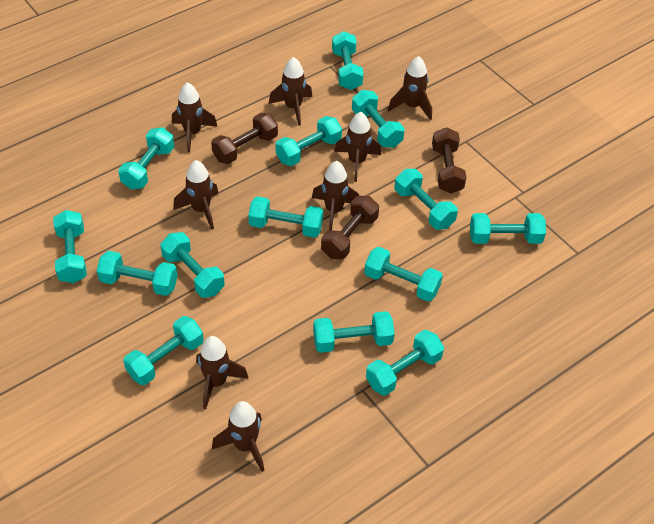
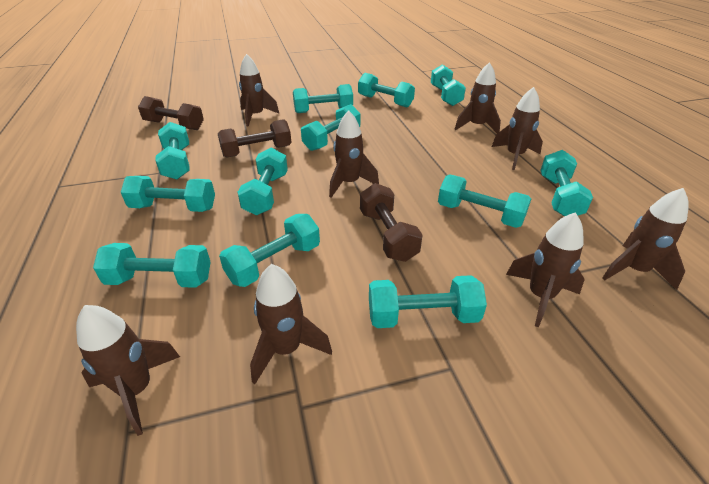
turquoise dumbbell: [53,210,87,283] [97,251,178,296] [118,127,174,189] [123,316,204,385] [160,232,225,298] [248,196,323,238] [276,116,342,166] [313,311,395,353] [332,31,364,90] [352,90,405,148] [364,247,443,302] [366,330,444,396] [394,169,458,230] [470,213,546,244] = 14 -> [93,243,211,288] [121,176,215,212] [155,122,190,179] [219,214,320,287] [237,148,288,215] [293,84,353,113] [301,104,360,151] [358,73,415,107] [369,275,487,328] [431,65,466,106] [438,174,531,228] [540,150,593,217] = 12

